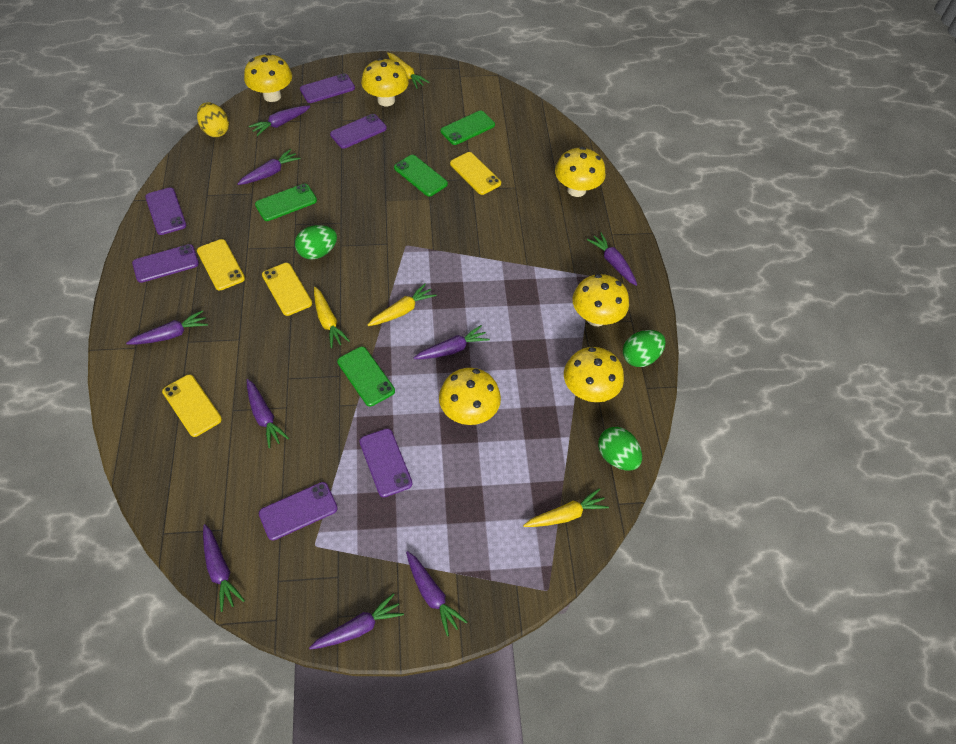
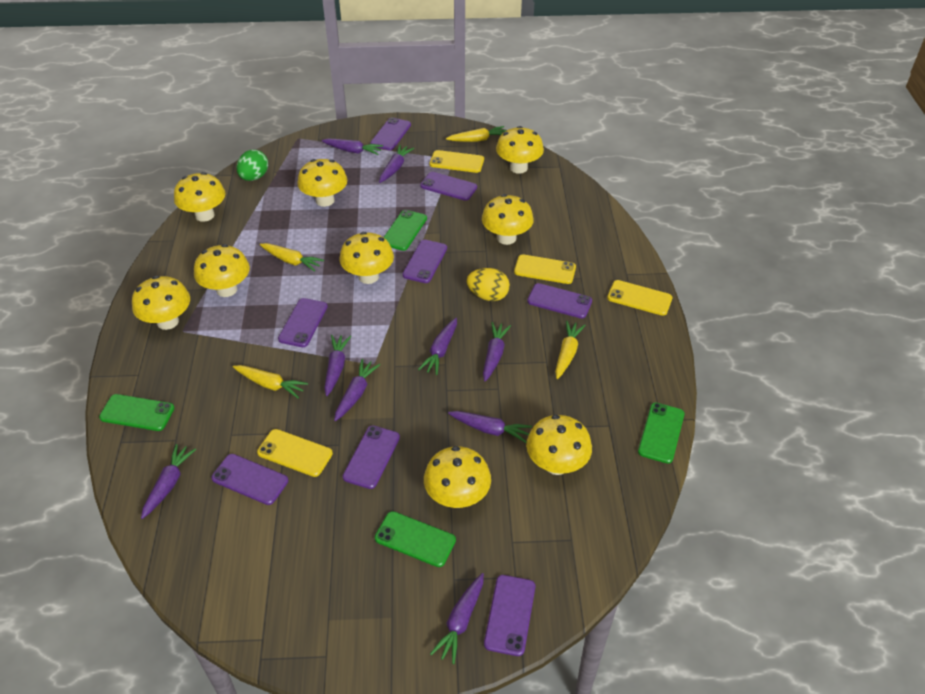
green egg: [295,225,337,260] [598,427,642,471] [623,330,666,367] = 3 -> [237,150,268,181] = 1
purple phone: [132,244,199,283] [145,188,187,235] [259,482,338,541] [300,73,355,103] [330,114,387,149] [359,428,412,497] = 6 -> [211,454,288,505] [278,298,328,347] [343,425,400,489] [370,117,411,150] [402,240,447,283] [420,172,477,201] [484,575,535,656] [527,283,592,319] = 8
yellow mushroom: [244,53,292,102] [361,58,409,106] [439,368,501,425] [555,147,606,197] [564,347,624,402] [572,274,629,326] = 6 -> [132,276,190,330] [174,172,225,222] [194,244,250,297] [297,159,347,207] [340,232,394,284] [424,446,491,508] [482,194,534,245] [496,126,544,174] [526,415,592,475] = 9

